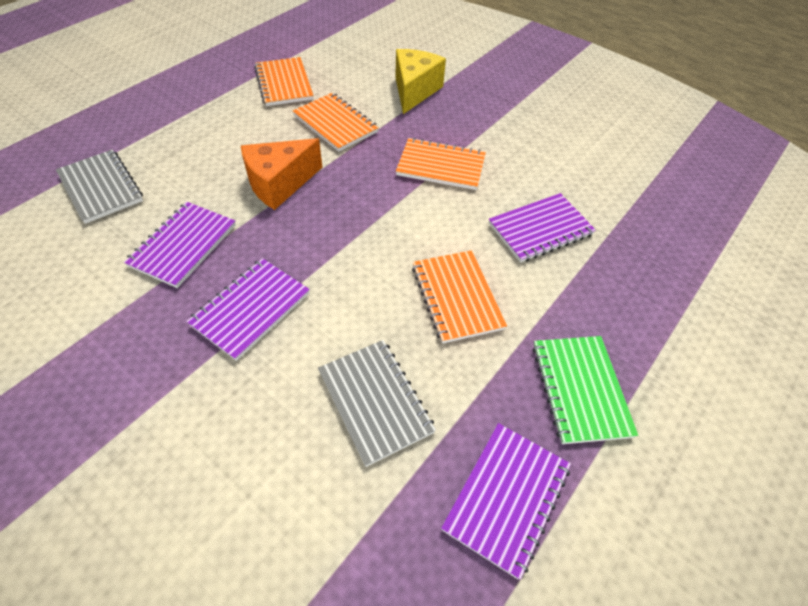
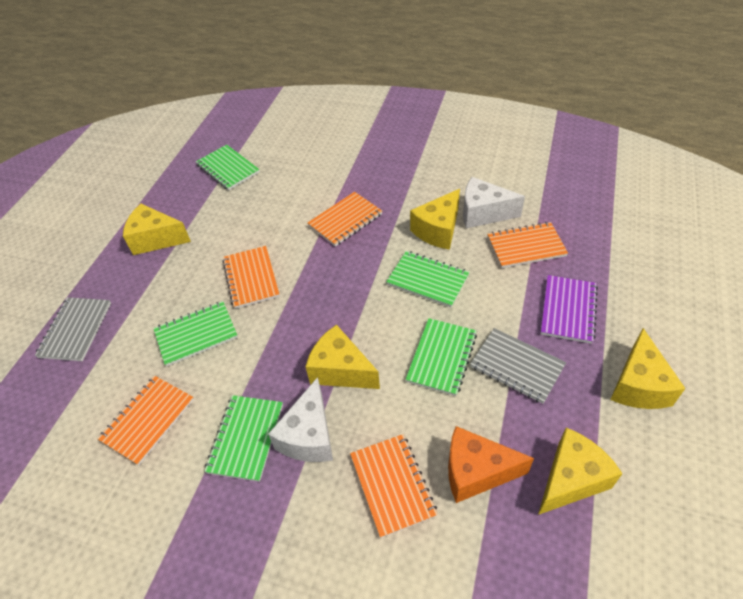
green notebook: [533,336,638,444] = 1 -> [153,301,238,366] [196,145,259,190] [204,395,283,482] [386,251,470,307] [405,318,477,396] = 5
orange notebook: [254,57,313,106] [293,93,379,152] [396,138,486,190] [412,250,507,344] = 4 -> [98,376,194,465] [222,246,280,309] [308,192,382,247] [350,434,438,538] [487,222,568,268] = 5
purple notebook: [124,202,236,288] [186,258,310,361] [441,423,571,580] [489,193,596,263] = 4 -> [541,275,598,344] = 1
white cheese: none = 0 -> [268,377,333,462] [463,177,525,228] = 2
yellow cheese: [395,49,446,114] = 1 -> [123,204,191,255] [306,325,380,389] [410,189,460,250] [538,428,623,515] [610,328,686,409] = 5

